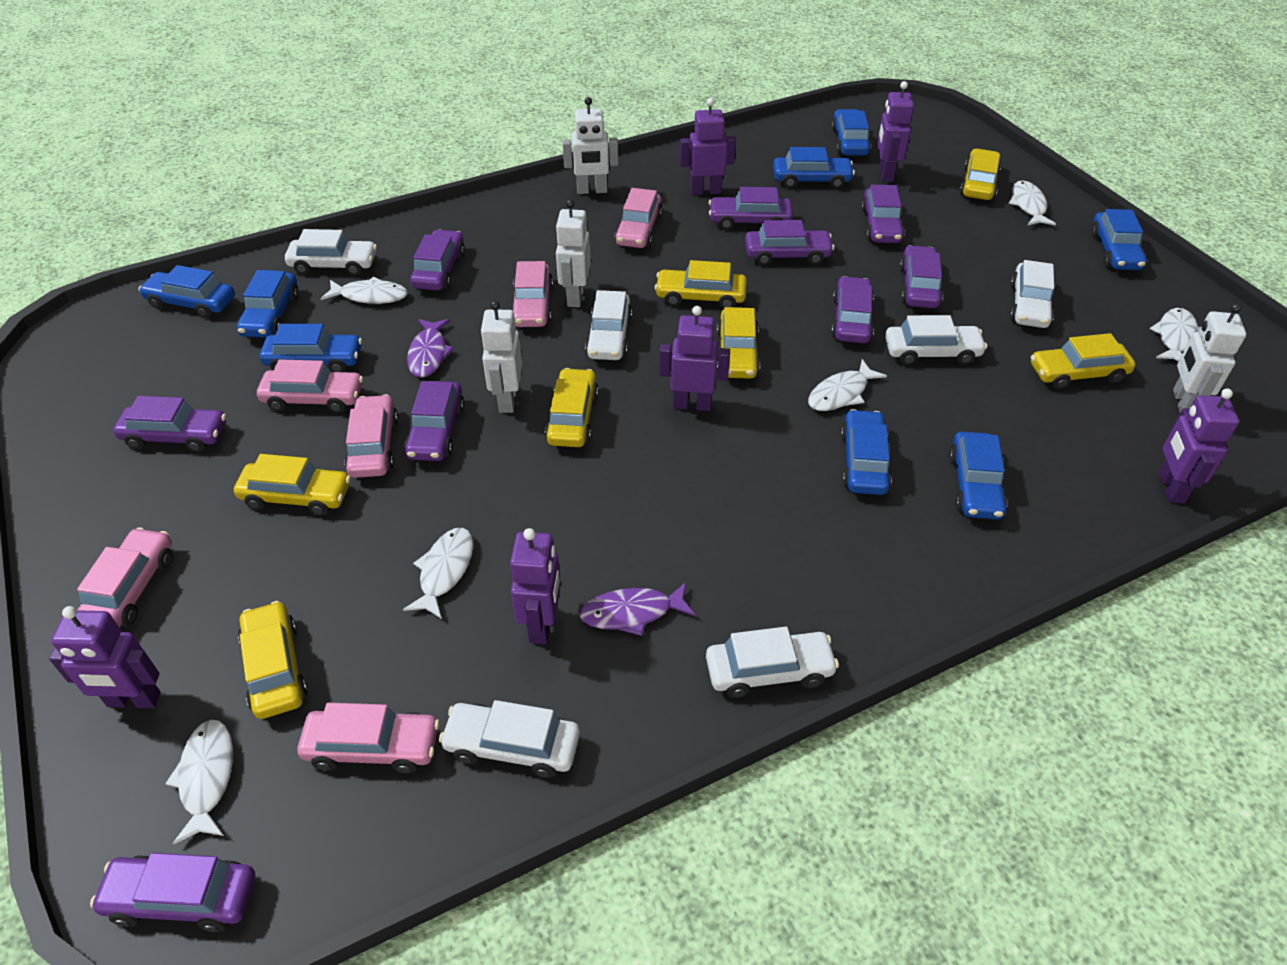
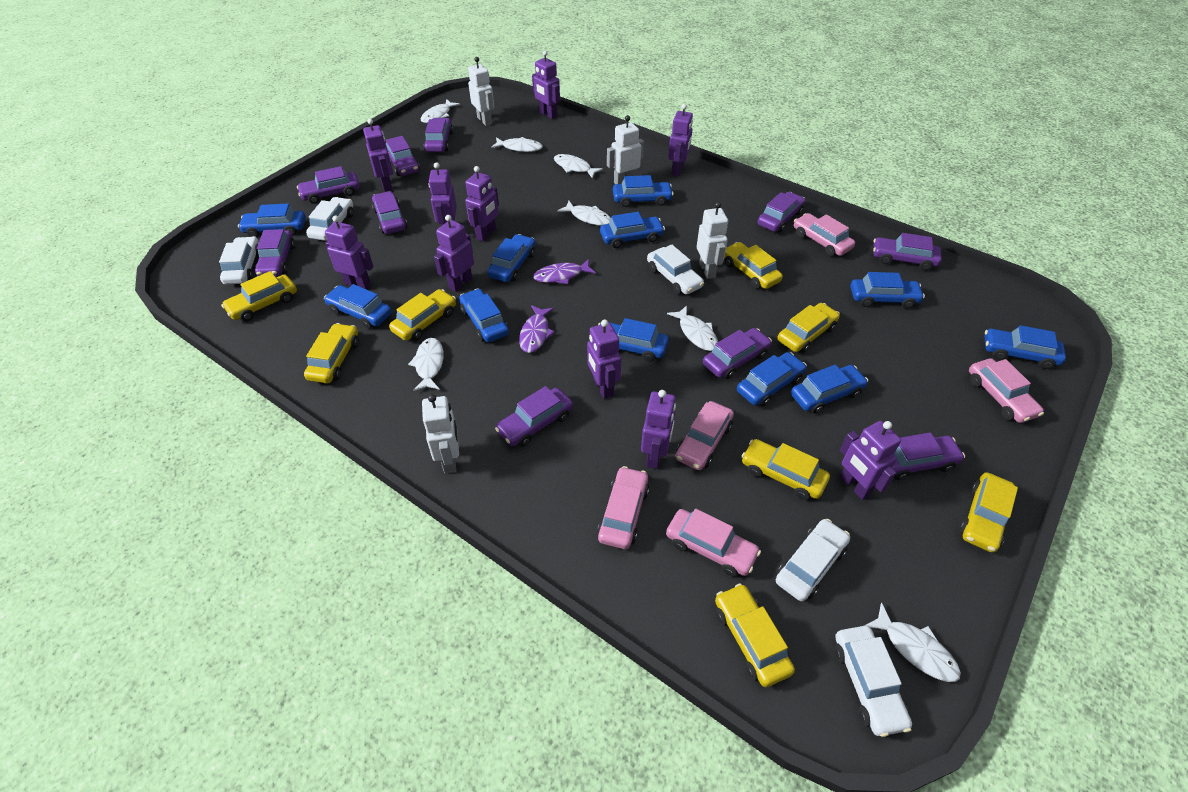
blue car: [139,265,235,318] [237,270,299,338] [260,324,362,372] [773,147,855,189] [831,109,871,156] [841,409,892,495] [949,431,1007,519] [1091,209,1147,270] = 8 -> [238,204,306,237] [324,284,392,329] [459,288,509,343] [488,234,535,282] [598,318,669,362] [600,212,665,248] [613,175,674,207] [737,352,807,406] [791,365,868,413] [850,272,925,309] [984,325,1066,369] = 11
pink car: [77,527,173,628] [257,359,363,413] [297,702,439,773] [344,394,398,478] [511,261,553,327] [615,188,663,248] = 6 -> [597,466,649,549] [666,509,761,577] [675,401,734,470] [794,213,855,256] [969,358,1044,423] = 5
purple car: [90,853,255,932] [113,396,226,452] [405,381,465,461] [410,229,465,291] [709,187,793,230] [745,220,834,265] [831,276,874,343] [861,185,905,243] [899,245,943,308] = 9 -> [255,229,295,277] [297,166,360,204] [372,191,407,234] [386,136,420,176] [424,118,453,152] [495,386,573,447] [703,328,772,379] [758,192,805,233] [873,233,942,270] [892,432,965,480] = 10
purple robot: [49,606,161,708] [510,528,561,644] [659,306,730,411] [680,98,736,195] [877,81,914,182] [1158,388,1239,503] = 6 -> [325,215,374,289] [363,119,393,192] [428,162,457,226] [434,215,474,292] [465,166,499,241] [532,51,560,119] [587,320,621,399] [641,390,676,469] [668,104,693,176] [840,421,901,500] = 10
white car: [285,229,377,275] [439,700,580,778] [585,290,632,360] [706,627,839,698] [885,315,987,365] [1010,260,1054,328] = 6 -> [219,236,259,285] [306,197,354,241] [647,244,704,295] [776,519,850,601] [834,626,912,737] = 5
white fish: [165,720,233,845] [321,277,408,304] [403,528,473,619] [808,359,887,411] [1008,180,1056,226] [1150,308,1198,361] = 6 -> [408,338,444,391] [421,99,460,123] [491,137,543,152] [554,154,603,178] [558,201,611,226] [667,305,718,351] [865,603,961,682] = 7
yellow car: [234,454,351,516] [238,601,308,719] [545,368,599,447] [655,260,747,309] [717,307,760,379] [960,148,1001,200] [1031,333,1135,389] = 7 -> [221,271,297,321] [304,323,359,383] [389,289,456,341] [715,583,795,687] [725,242,783,289] [741,439,830,500] [778,303,840,353] [959,472,1018,553] = 8

